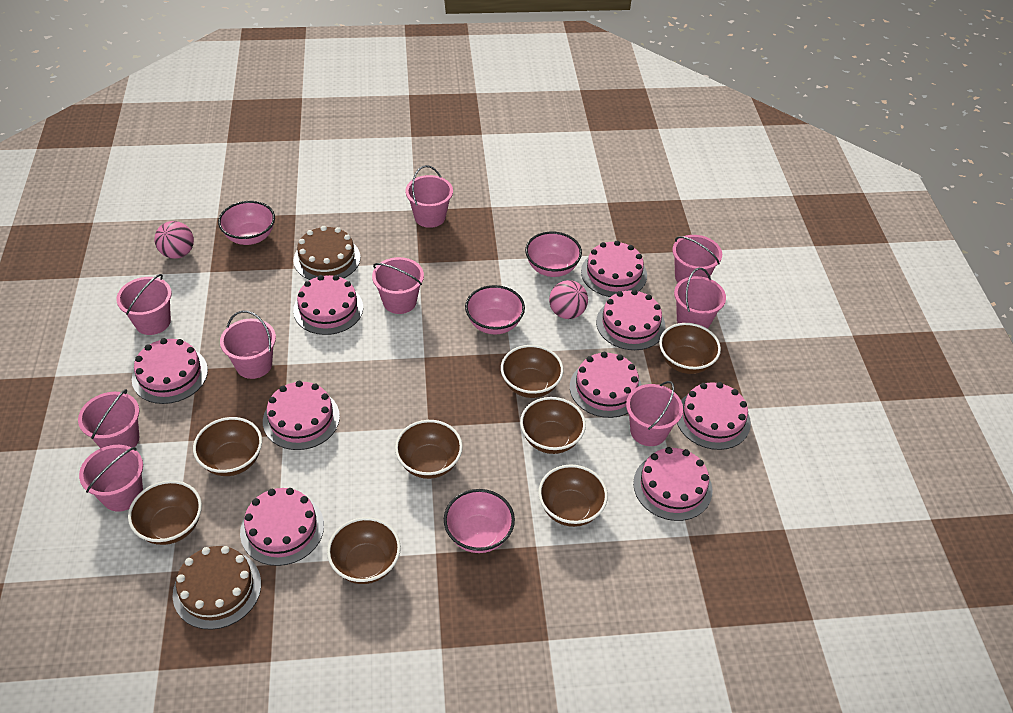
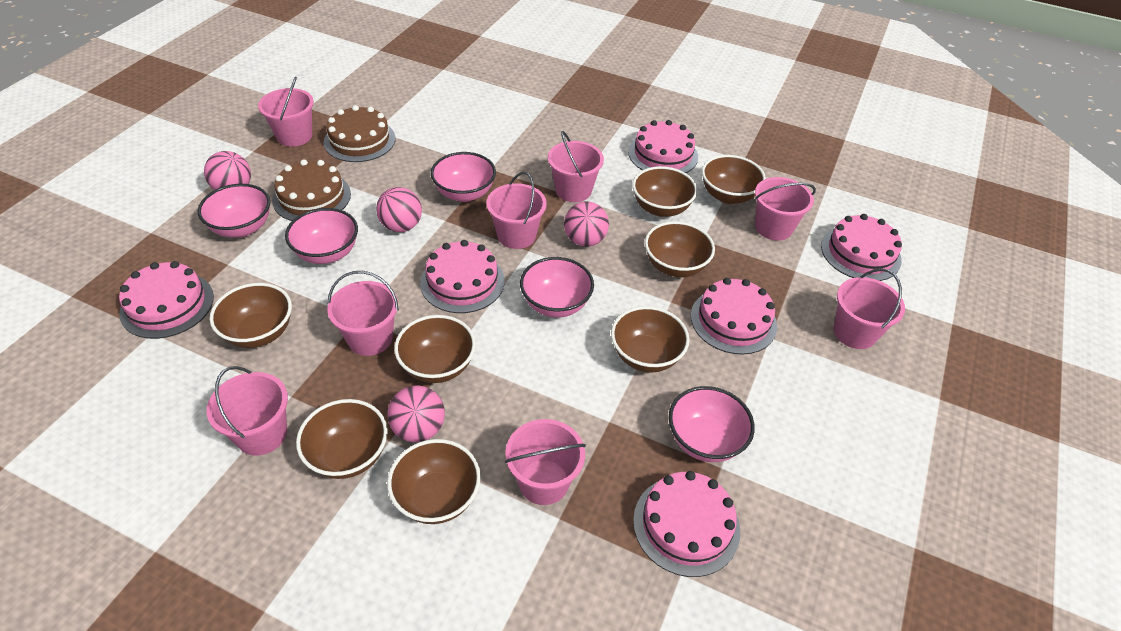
pink ball: [154,221,194,259] [549,280,588,319] = 2 -> [204,151,251,190] [376,187,422,232] [387,385,445,442] [564,202,609,247] = 4
pink bowl: [218,201,275,245] [444,489,515,553] [465,285,525,334] [525,232,582,277] = 4 -> [198,184,270,238] [285,208,358,264] [431,152,496,202] [520,257,594,318] [669,386,755,462] = 5
pink bucket: [78,389,139,448] [79,445,143,512] [116,274,172,335] [220,311,276,379] [372,257,424,314] [405,165,453,228] [626,381,683,446] [672,235,722,283] [674,268,726,329] = 9 -> [206,366,288,456] [258,76,314,147] [327,271,399,356] [486,172,547,249] [505,419,586,505] [548,131,604,202] [755,177,816,241] [834,268,905,349] = 8
pink cake: [132,338,208,404] [240,488,324,566] [263,381,340,450] [293,275,363,335] [570,352,642,418] [581,240,647,297] [596,289,665,350] [633,447,713,521] [677,382,751,450] = 9 -> [119,261,214,339] [420,240,505,313] [628,120,698,173] [633,471,740,577] [691,278,777,354] [821,214,902,281] = 6

